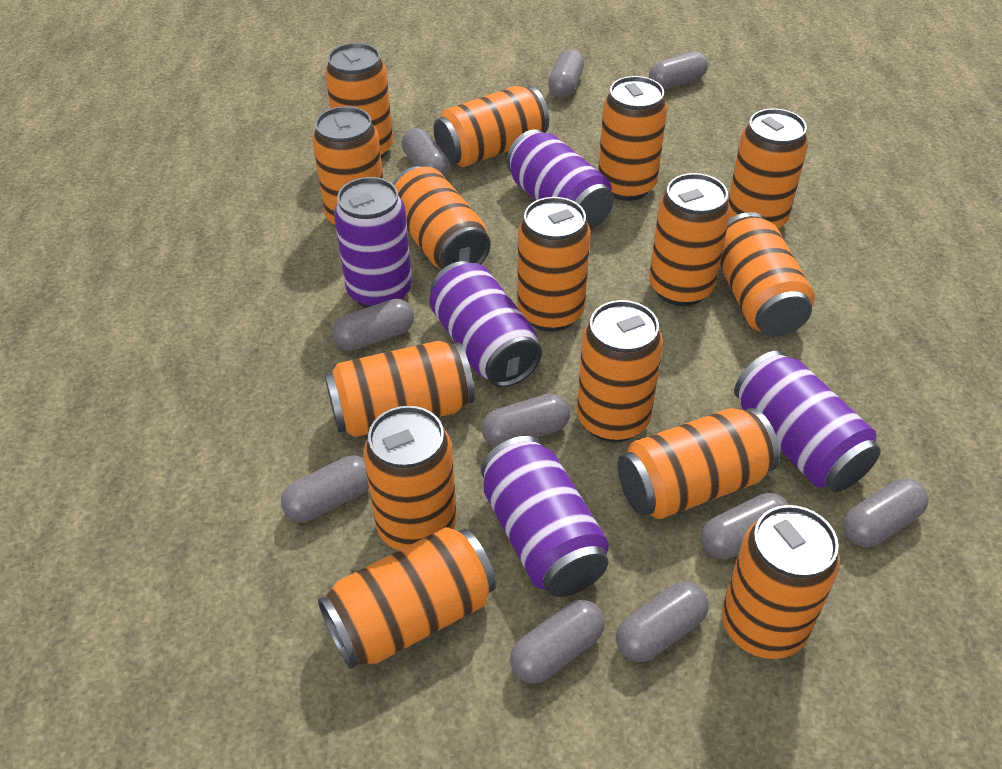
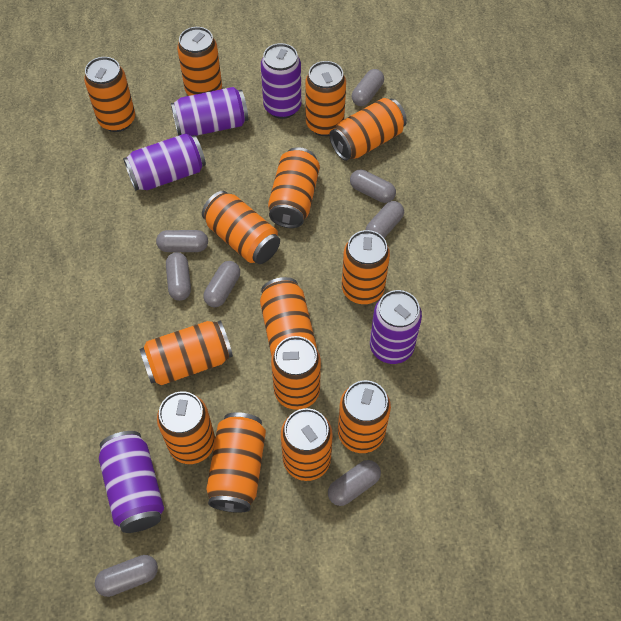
grey capsule: [281,456,369,522] [332,299,414,351] [402,128,449,177] [482,394,570,447] [510,599,605,684] [548,49,584,98] [616,581,709,662] [649,51,708,90] [701,493,789,559] [843,478,929,547] = 10 -> [95,555,158,597] [156,230,208,252] [166,252,191,301] [203,261,240,307] [328,460,381,506] [350,170,396,203] [352,69,384,106] [366,201,404,238] = 8
orange can: [312,106,383,227] [318,527,496,669] [325,43,393,159] [325,341,475,437] [363,406,457,550] [393,166,490,269] [434,86,549,167] [517,197,591,332] [577,300,663,442] [598,76,667,201] [617,408,780,519] [649,173,731,306] [720,212,814,337] [722,505,840,659] [728,108,808,229] = 15 -> [84,57,135,132] [140,321,233,385] [157,391,215,464] [177,27,222,96] [202,191,280,264] [206,412,266,513] [260,277,317,356] [268,147,320,228] [271,336,321,410] [281,408,333,481] [305,61,346,136] [329,98,407,161] [338,380,391,453] [342,230,390,304] = 14

